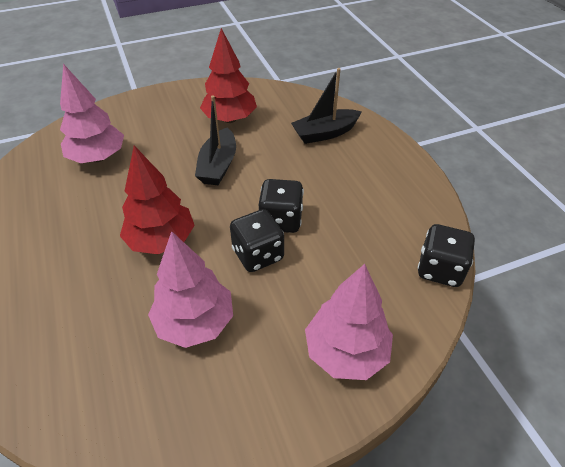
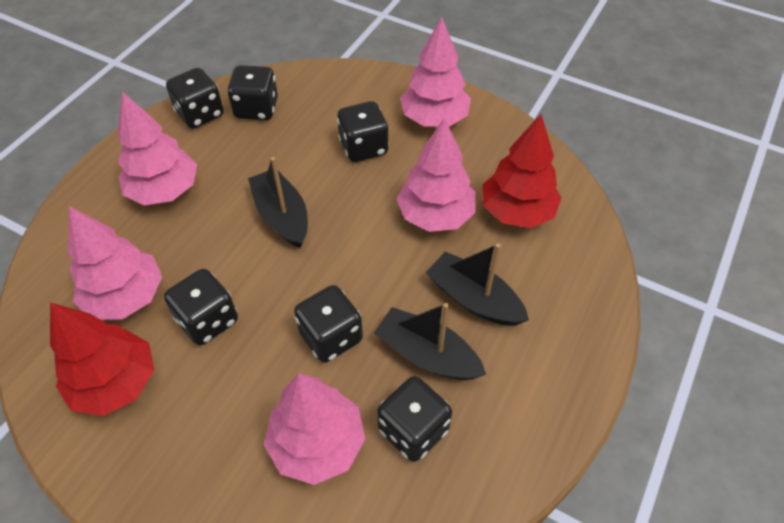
black boat: [195,96,236,185] [291,68,362,144] = 2 -> [248,157,308,248] [374,303,486,380] [426,243,529,326] = 3
black dice: [230,209,284,272] [259,179,304,233] [418,224,475,287] = 3 -> [164,269,238,345] [166,68,224,129] [227,65,278,120] [294,285,363,363] [337,101,389,162] [377,376,452,462] = 6
pink tree: [60,64,124,163] [148,231,233,348] [305,264,393,380] = 3 -> [68,206,162,319] [118,91,197,205] [264,373,365,485] [397,118,476,232] [400,17,471,127] = 5

